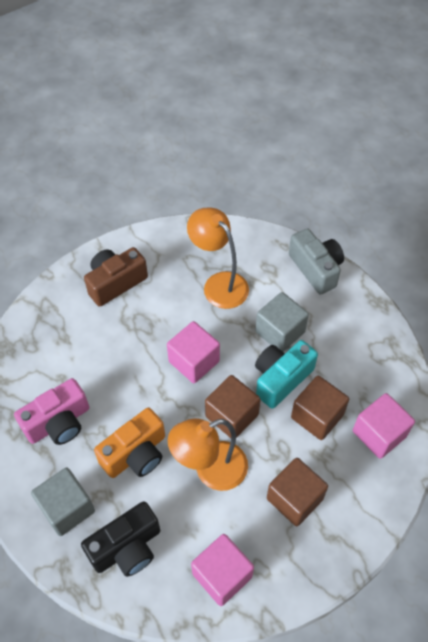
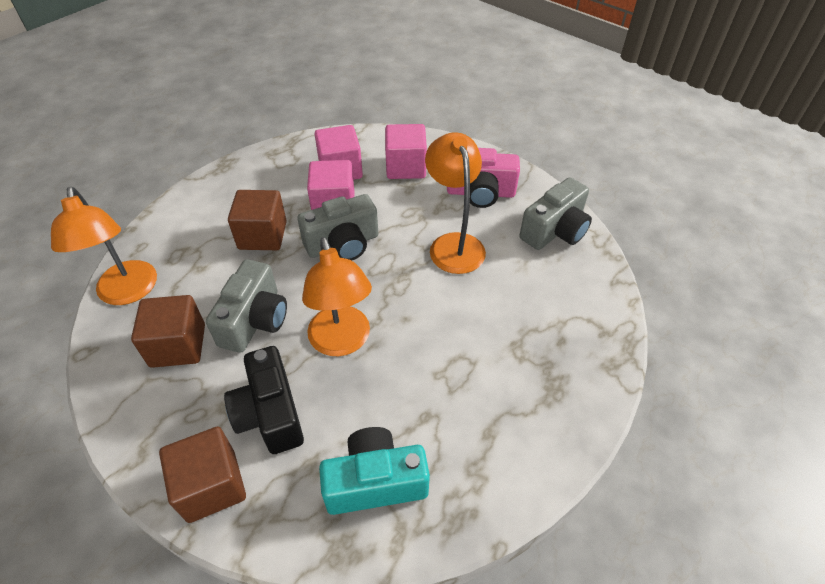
brown camera: [84,247,148,307] = 1 -> none = 0
grey camera: [289,228,344,295] = 1 -> [206,259,287,353] [298,194,378,261] [519,177,592,250] = 3
grey cube: [31,467,95,536] [255,292,309,352] = 2 -> none = 0
orange camera: [94,408,165,478] = 1 -> none = 0
orange lamp: [168,418,248,491] [187,208,249,309] = 2 -> [51,187,157,305] [302,237,372,356] [425,132,486,274] = 3

